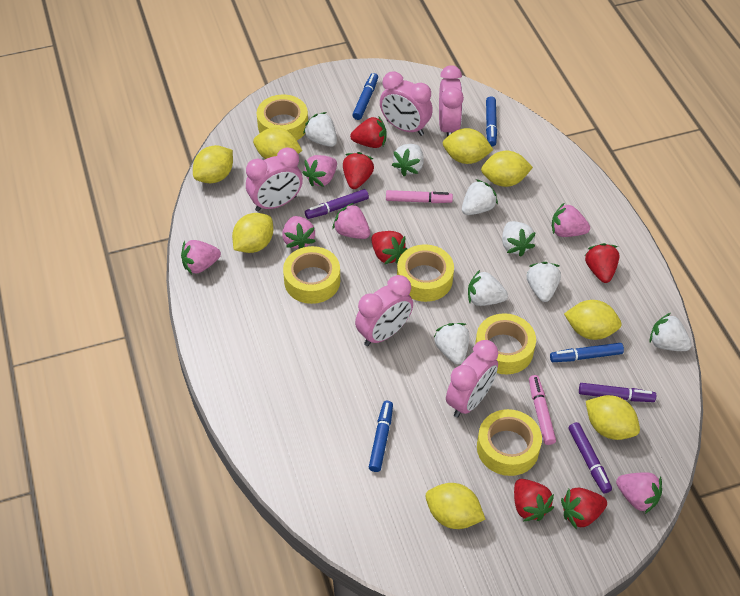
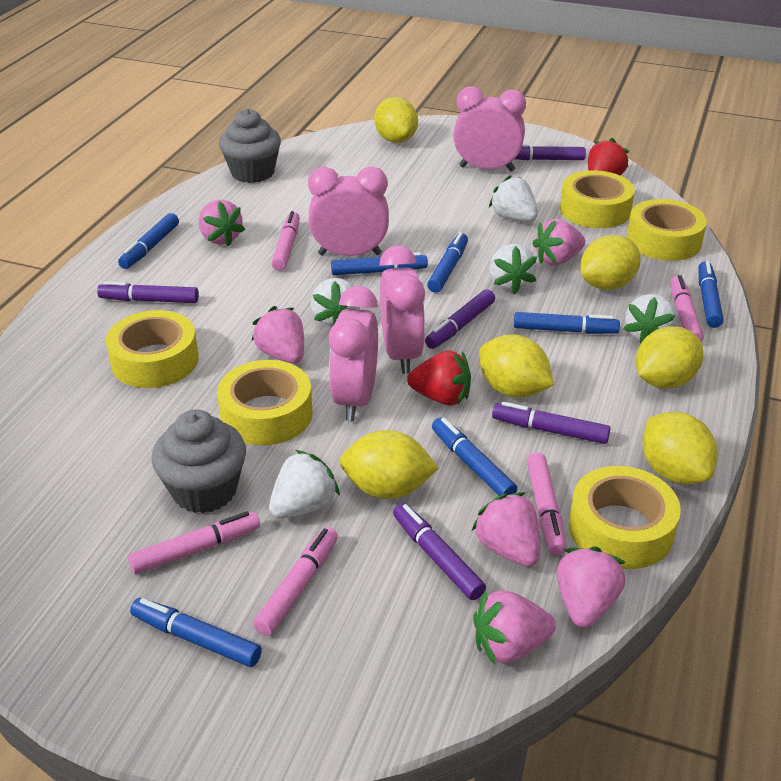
blue marker: [352,73,378,120] [369,401,393,472] [486,96,497,147] [550,343,624,362] = 4 -> [118,213,179,269] [130,598,262,667] [331,252,428,275] [427,232,468,293] [432,417,517,496] [514,312,620,334] [698,261,724,328] = 7
grey cupcake: none = 0 -> [152,410,246,513] [219,109,281,183] = 2
pink clock: [246,148,303,212] [355,275,413,346] [380,72,433,136] [439,65,464,137] [446,340,498,418] = 5 -> [308,167,389,256] [329,286,378,421] [379,245,425,374] [453,86,526,172] = 4
pink marker: [386,190,453,203] [529,375,556,445] = 2 -> [128,511,260,574] [253,527,338,636] [272,211,300,271] [527,452,566,556] [670,275,704,342] = 5
purple marker: [305,189,369,219] [568,422,612,494] [579,383,656,402] = 3 -> [97,281,199,303] [393,503,486,600] [425,289,495,349] [492,402,611,444] [515,144,586,160] = 5
red strawberry: [343,152,374,189] [350,116,387,148] [371,231,407,264] [514,479,554,521] [561,487,607,529] [585,243,620,283] = 6 -> [407,350,471,405] [588,138,629,175] = 2
white strawberry: [303,112,337,147] [392,144,424,176] [434,323,469,364] [462,179,498,215] [468,270,508,306] [502,221,536,256] [527,262,561,302] [650,313,692,351] = 8 -> [269,450,340,518] [311,278,360,326] [489,175,538,222] [489,244,537,294] [623,294,677,343] = 5
yellow lemon: [193,145,233,183] [232,213,273,253] [253,127,302,159] [425,483,486,529] [443,128,493,164] [481,151,533,187] [564,300,622,340] [586,395,640,440] = 8 -> [340,430,439,499] [374,97,418,143] [479,334,554,398] [580,235,641,290] [636,326,704,388] [643,412,717,484] = 6

